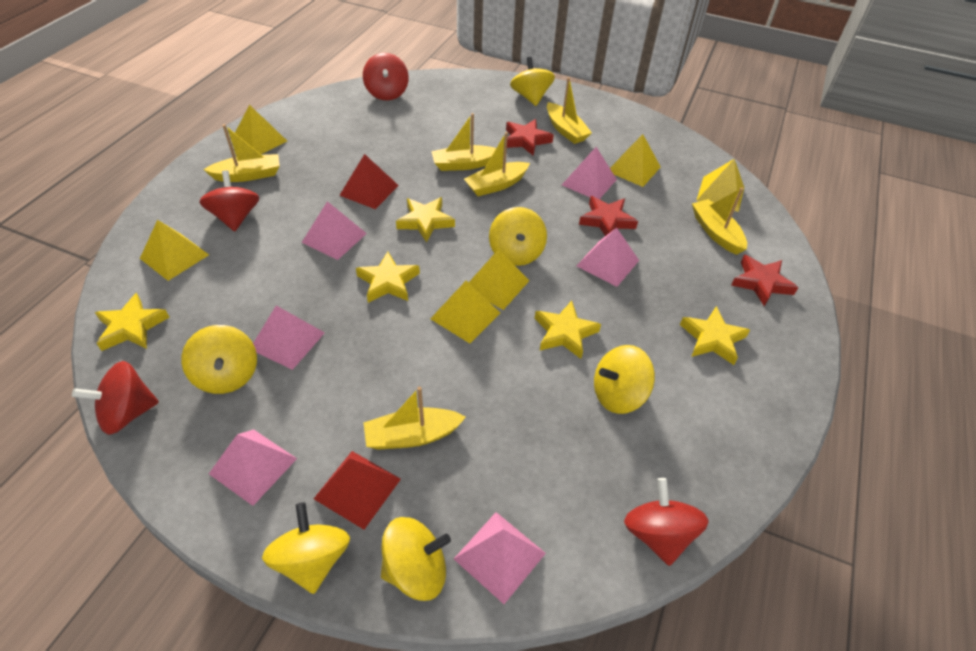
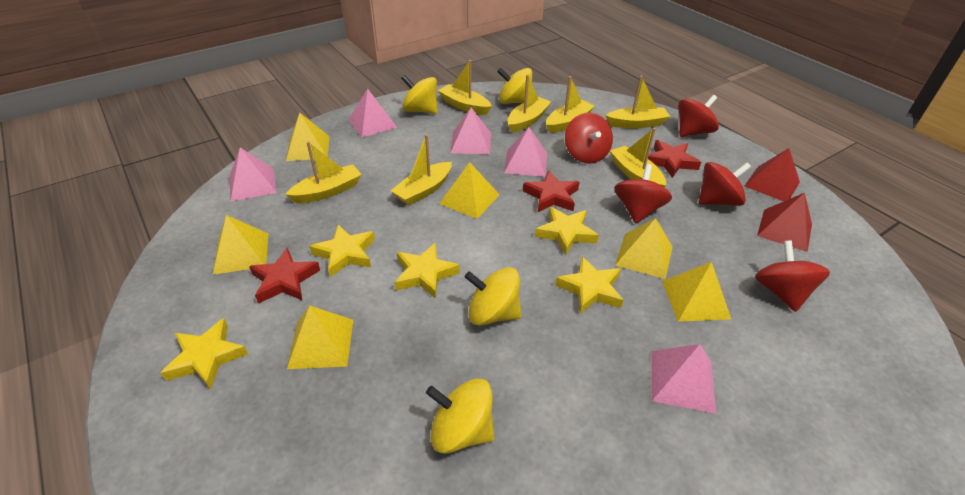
pink pyramid: [209,429,297,506] [253,306,325,370] [302,201,367,260] [454,512,546,604] [562,147,617,199] [577,228,639,287] = 6 -> [229,147,277,202] [348,89,397,137] [450,107,491,154] [504,127,547,177] [652,344,716,414] = 5
red spinning top: [72,361,159,435] [199,170,259,231] [363,53,409,100] [624,478,709,566] = 4 -> [565,113,613,163] [614,164,672,223] [678,95,719,137] [699,162,751,206] [755,240,830,312] = 5
yellow boat: [204,124,280,182] [363,387,466,450] [431,113,496,171] [464,132,530,196] [547,77,592,144] [692,188,747,255] = 6 -> [285,141,362,203] [391,134,452,205] [438,60,492,115] [507,74,551,133] [546,76,595,133] [605,76,670,128] [610,128,666,187] = 7
yellow spinning top: [181,325,257,394] [262,502,350,594] [381,517,451,601] [489,207,547,266] [510,57,555,106] [594,345,655,414] = 6 -> [401,75,438,114] [426,378,494,454] [465,267,521,326] [497,68,532,104] = 4

